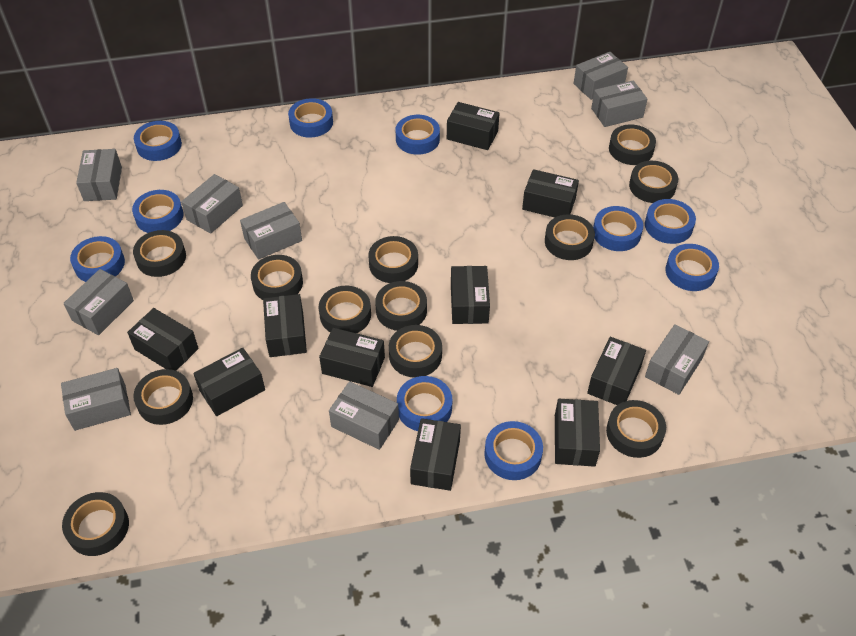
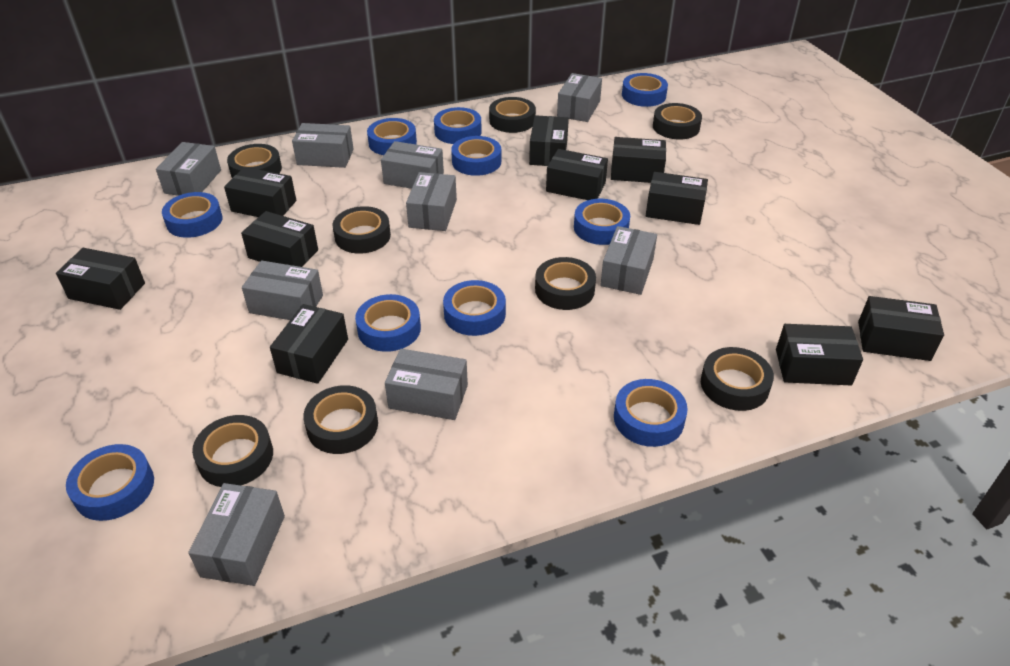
black tape: [62,492,129,556] [133,230,186,277] [133,369,193,425] [251,255,303,300] [319,286,371,333] [368,236,418,283] [375,281,427,331] [389,325,442,378] [545,214,595,260] [606,400,666,458] [609,124,656,165] [629,161,678,203] = 12 -> [192,415,273,487] [227,144,282,178] [303,385,378,454] [333,206,391,254] [489,97,536,133] [535,257,596,310] [653,103,702,140] [701,347,774,411] = 8

